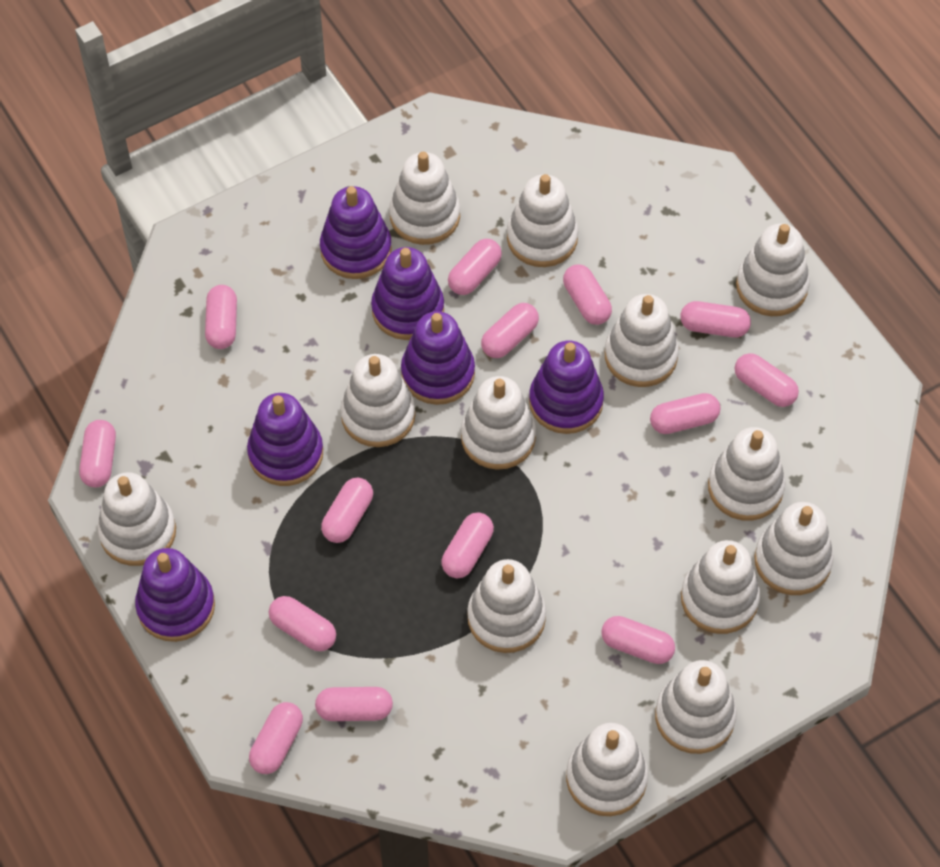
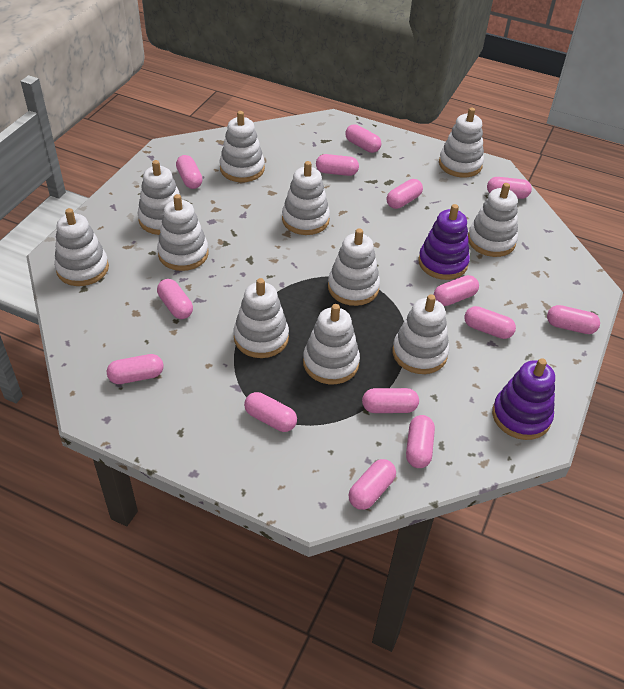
purple stacking toy: [135,548,215,642] [247,393,323,486] [320,186,392,279] [371,247,444,340] [401,311,475,405] [529,341,604,434] = 6 -> [418,204,470,280] [492,358,555,440] = 2
white stacking toy: [97,472,176,566] [340,354,416,447] [389,152,460,245] [461,376,536,470] [467,559,546,653] [507,174,578,267] [566,723,648,816] [605,294,679,387] [655,660,737,754] [681,540,760,634] [708,427,786,521] [736,223,810,316] [754,502,834,595] = 13 -> [54,208,109,286] [138,160,183,235] [157,194,209,271] [220,111,265,182] [233,278,289,358] [282,161,330,235] [303,304,360,384] [328,228,380,306] [393,294,449,374] [439,107,484,177] [468,183,518,257] = 11

